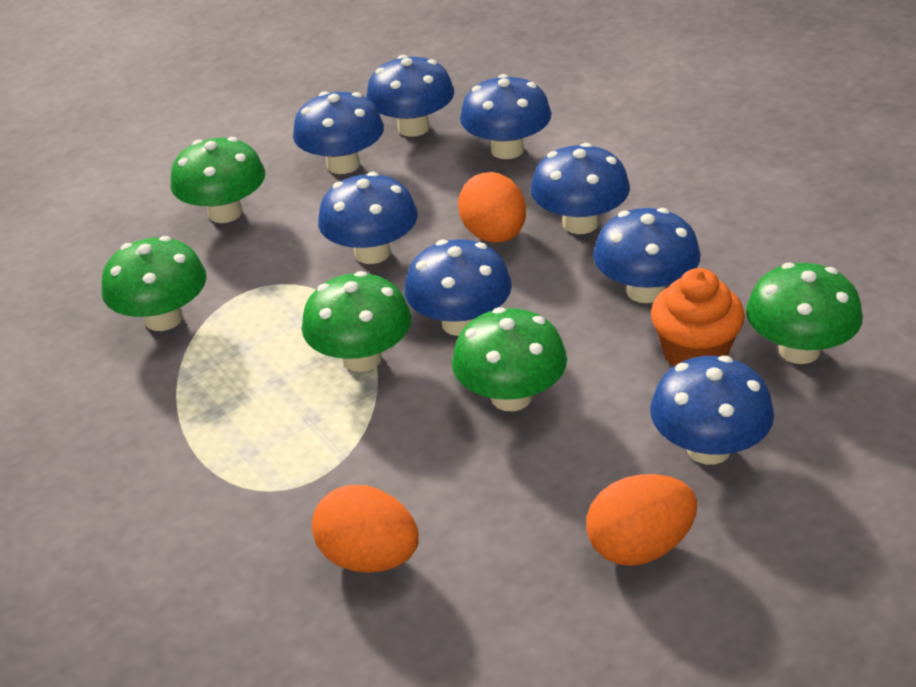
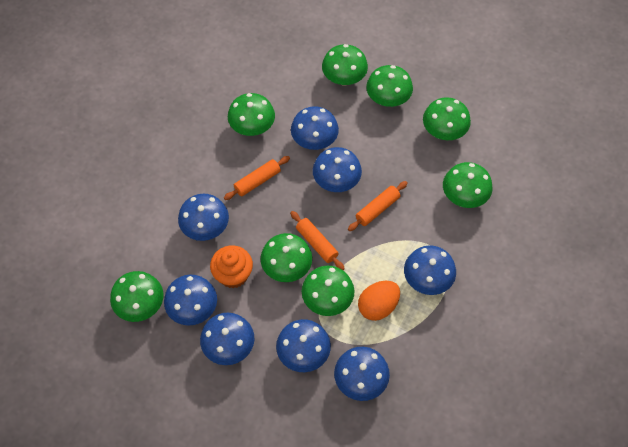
green mushroom: [102,236,206,331] [170,137,265,223] [302,271,411,372] [452,307,567,411] [746,262,863,364] = 5 -> [110,271,163,322] [228,93,275,136] [260,233,312,282] [302,265,354,316] [322,44,368,85] [366,65,413,107] [423,97,471,140] [443,162,493,208] = 8
orange egg: [312,485,419,573] [458,172,526,243] [586,474,697,566] = 3 -> [358,281,400,321] = 1
orange rolling pin: none = 0 -> [224,156,290,200] [290,211,345,270] [348,181,408,231] = 3

